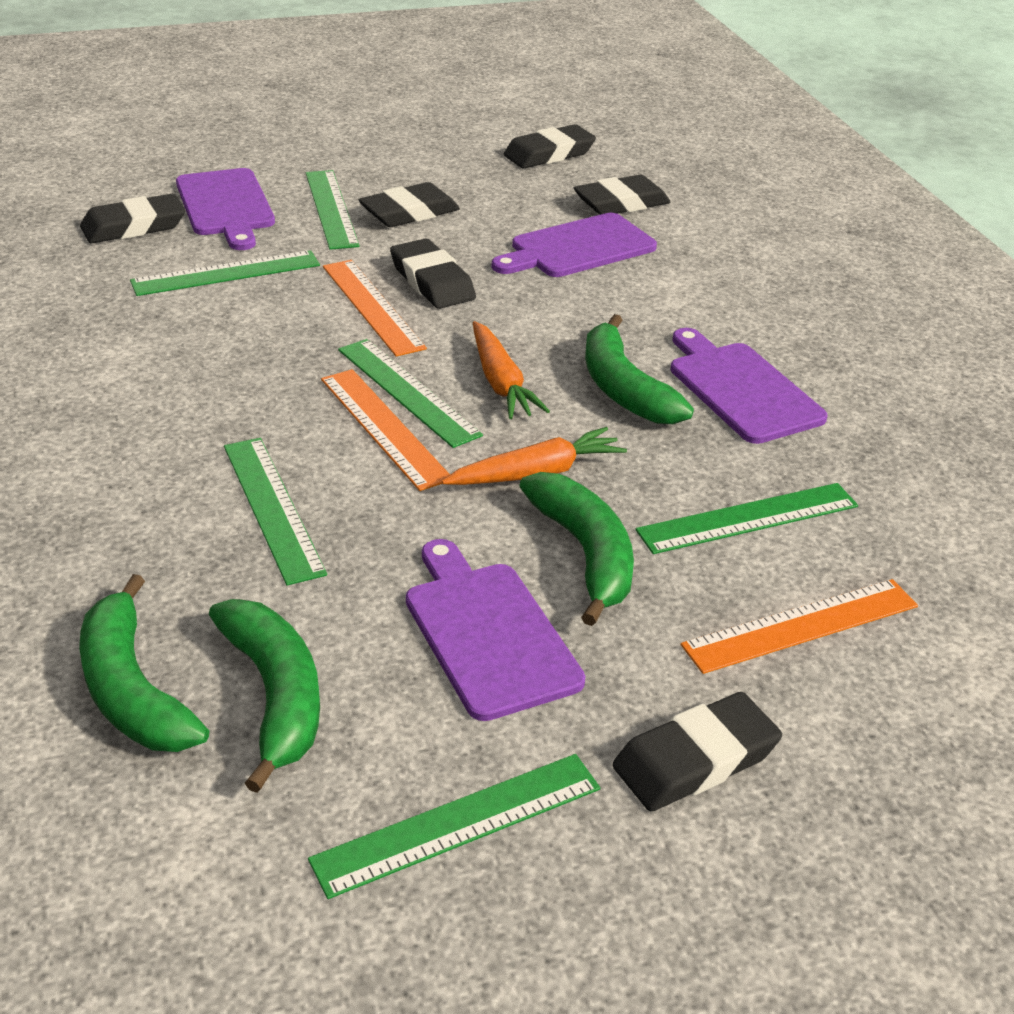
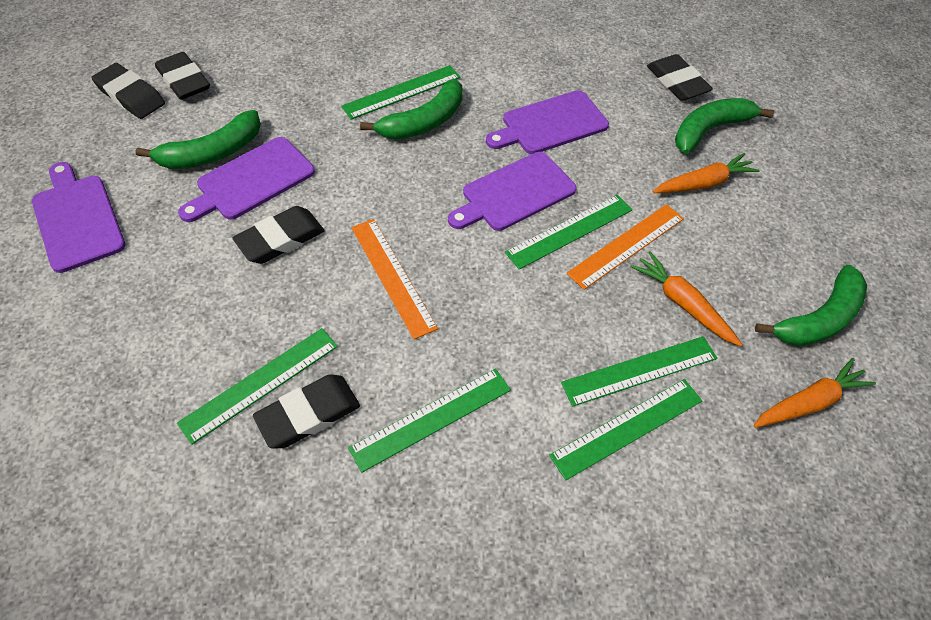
black eraser: [80,194,186,243] [359,182,460,227] [390,238,476,309] [504,124,596,168] [574,175,671,215] [612,692,782,812] = 6 -> [91,63,165,119] [155,52,210,100] [232,206,325,264] [253,374,360,449] [647,54,713,101] = 5
orange carrot: [442,427,627,485] [473,321,550,419] = 2 -> [631,251,743,346] [653,153,760,193] [753,358,876,428] = 3
orange ruler: [321,369,450,491] [323,260,427,357] [681,579,918,674] = 3 -> [351,219,438,339] [567,204,684,290] = 2

